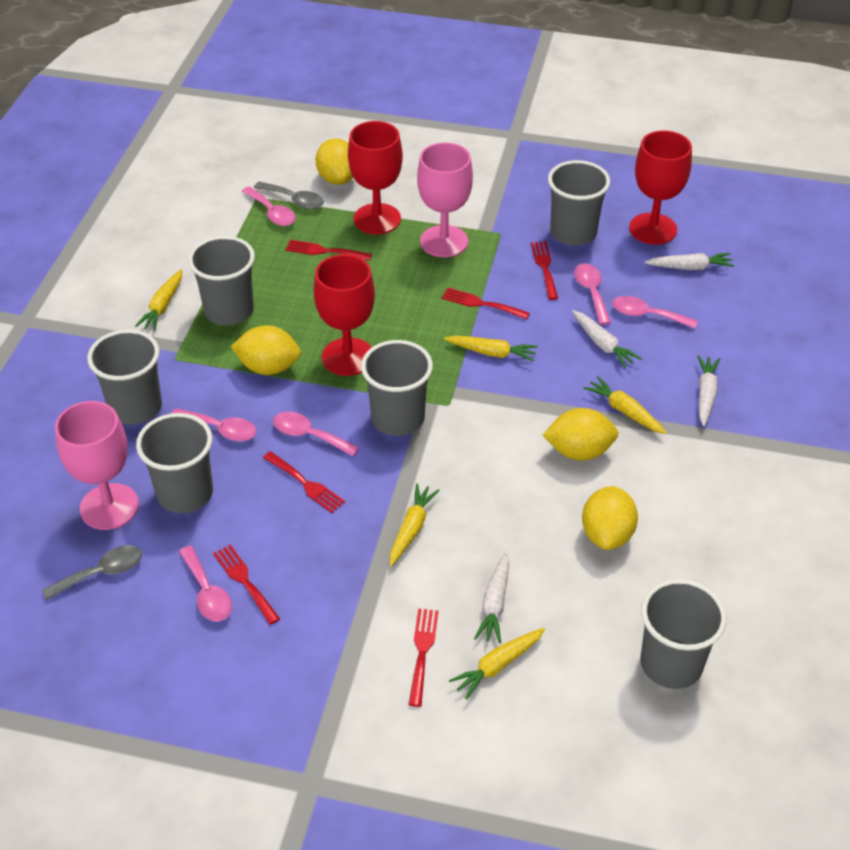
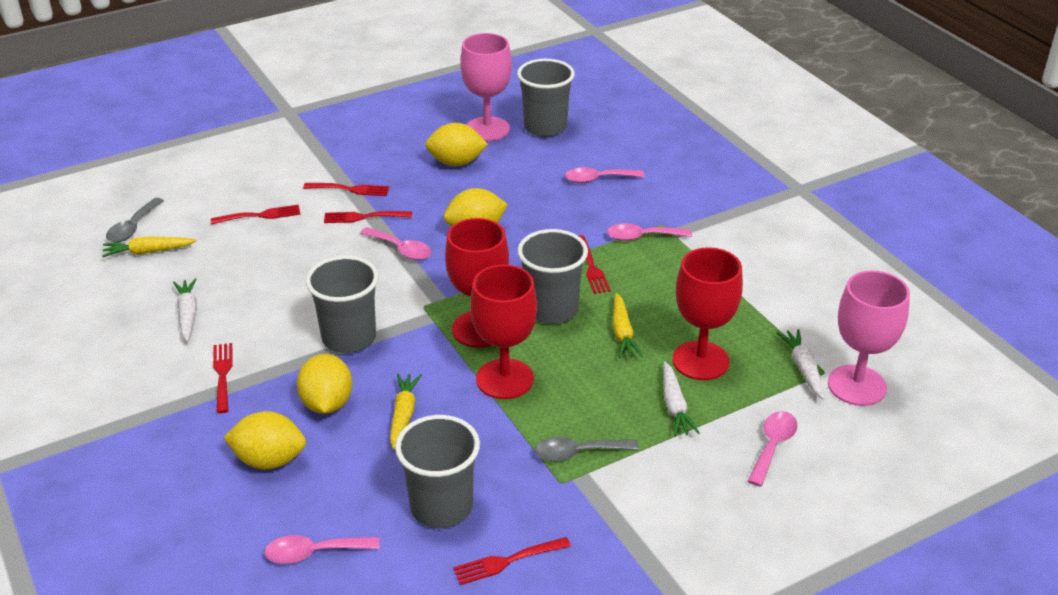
grey cup: [87,329,162,425] [136,413,213,513] [188,236,255,325] [361,340,433,436] [548,160,610,245] [640,579,727,689] = 6 -> [306,256,379,353] [395,415,480,528] [517,59,575,137] [517,229,588,324] = 4
pink spoon: [172,408,257,441] [179,546,232,621] [241,187,296,226] [273,412,360,456] [574,264,611,325] [612,296,698,329] = 6 -> [264,535,380,564] [360,227,432,260] [565,167,645,183] [607,223,692,241] [748,411,798,487] = 5
white carrot: [474,551,509,644] [572,310,642,368] [645,253,734,270] [697,355,720,426] = 4 -> [173,278,197,342] [663,362,700,436] [777,329,824,399] = 3
yellow carrot: [135,269,182,331] [390,483,440,566] [444,336,538,362] [449,628,545,700] [583,376,667,434] = 5 -> [102,236,197,257] [390,373,422,450] [613,293,643,358] = 3

